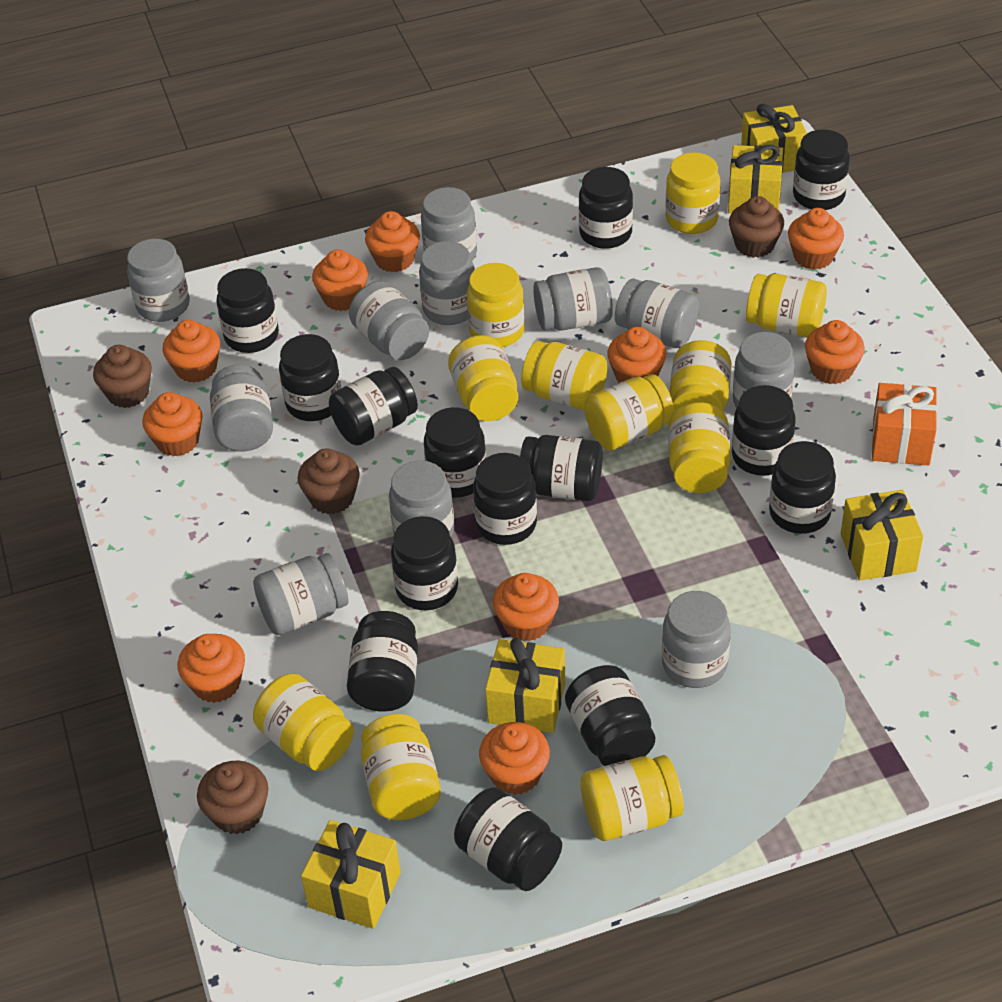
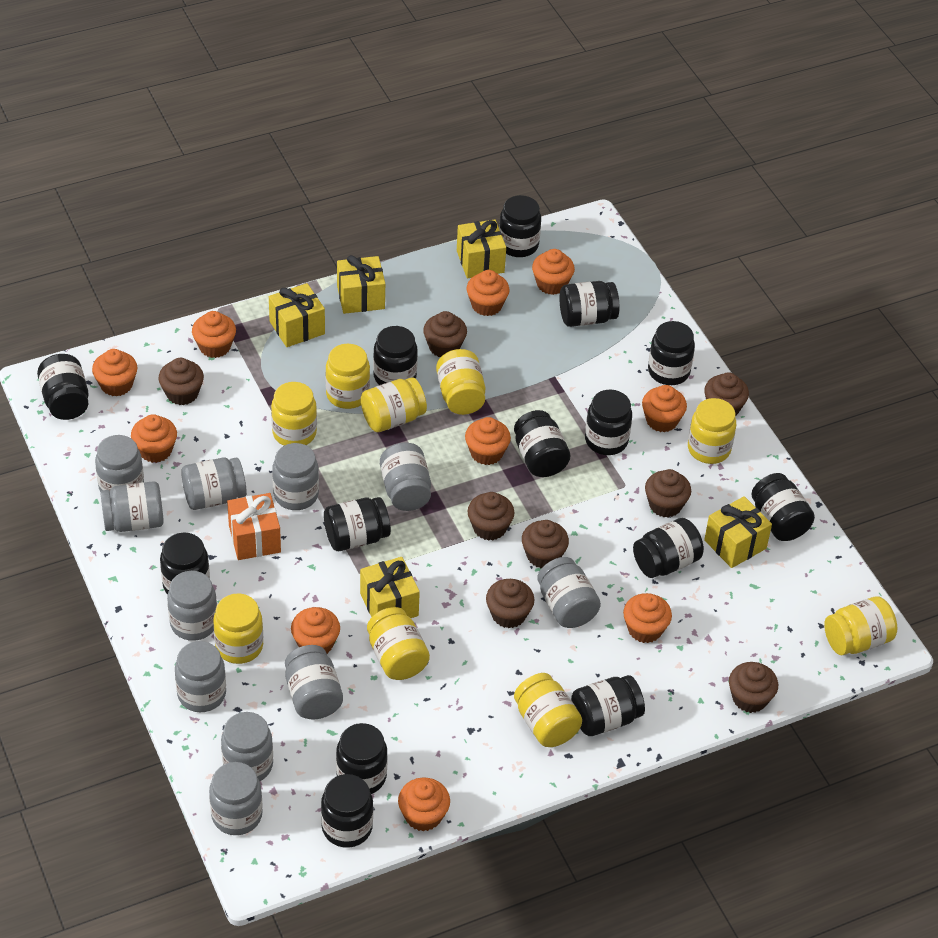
brown cupcake: [93,345,152,408] [197,761,268,834] [298,448,360,514] [729,196,784,258] = 4 -> [158,358,204,405] [423,311,467,357] [467,492,515,541] [486,579,535,628] [522,520,569,569] [645,469,691,518] [704,372,749,417] [729,662,778,713] = 8
yellow jar: [253,673,354,771] [361,714,441,820] [448,335,518,421] [467,263,525,347] [521,341,607,411] [580,755,684,841] [585,374,674,450] [665,153,720,234] [668,402,731,493] [669,340,732,412] [746,273,827,338] = 11 -> [213,593,263,664] [271,382,317,446] [325,344,370,409] [361,377,427,432] [367,607,430,680] [436,349,485,415] [514,673,582,747] [688,398,736,464] [824,596,897,655] = 9

